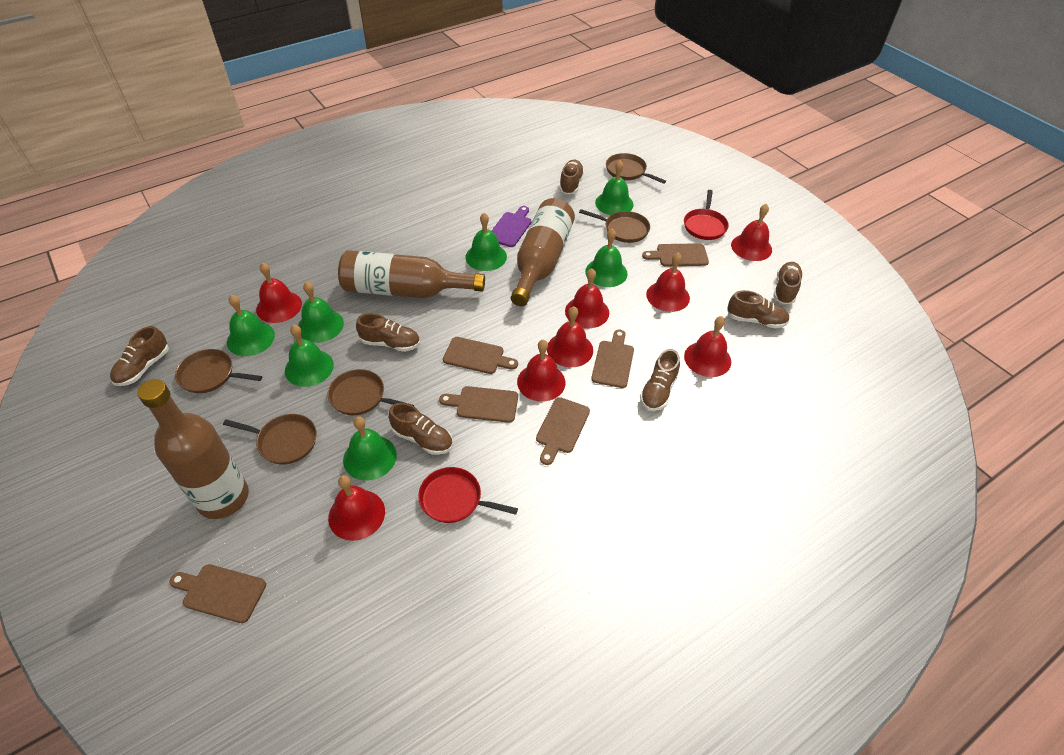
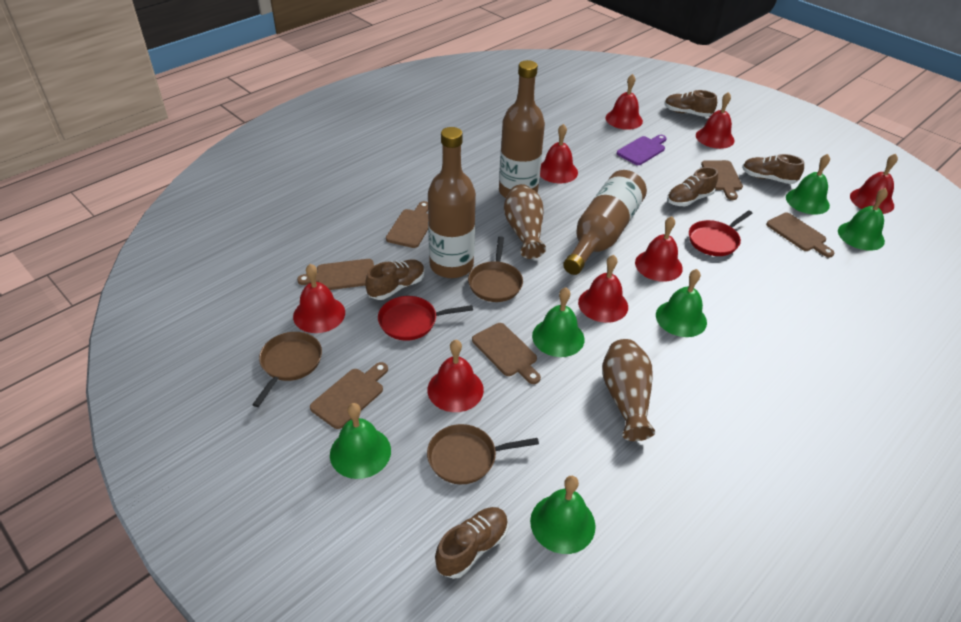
brown pan: [175,349,262,393] [223,414,317,465] [327,369,414,415] [579,209,650,243] [606,153,666,184] = 5 -> [252,332,322,407] [427,424,539,484] [468,236,523,302] = 3
brown shoe: [110,326,169,386] [356,313,420,352] [389,403,453,455] [559,160,584,195] [640,349,680,411] [727,290,789,329] [773,262,803,304] = 7 -> [366,259,425,300] [435,507,508,579] [664,90,717,117] [667,167,718,206] [742,154,804,184] = 5
brown vase: none = 0 -> [504,184,546,259] [602,339,655,441] = 2
green bell: [227,295,275,356] [285,324,334,387] [298,282,344,343] [343,416,397,481] [465,213,507,271] [585,229,628,287] [595,160,634,215] = 7 -> [330,403,391,479] [530,476,596,554] [532,287,585,357] [656,269,707,337] [786,154,830,215] [838,188,888,251] = 6

